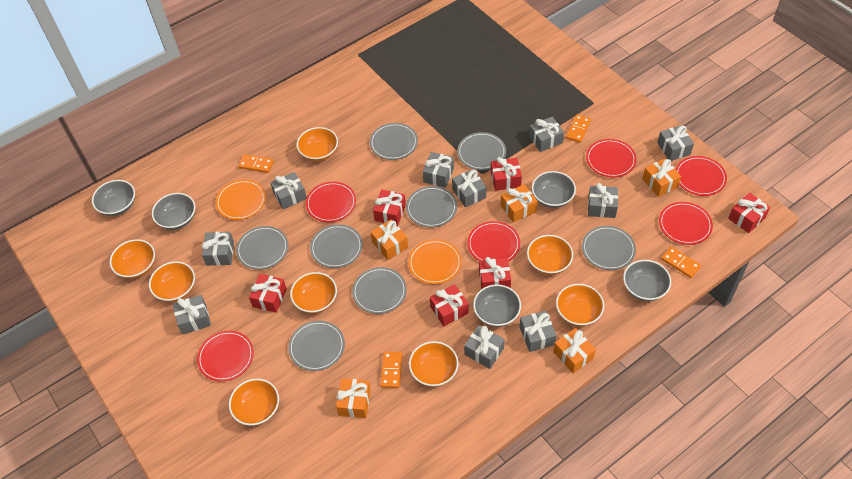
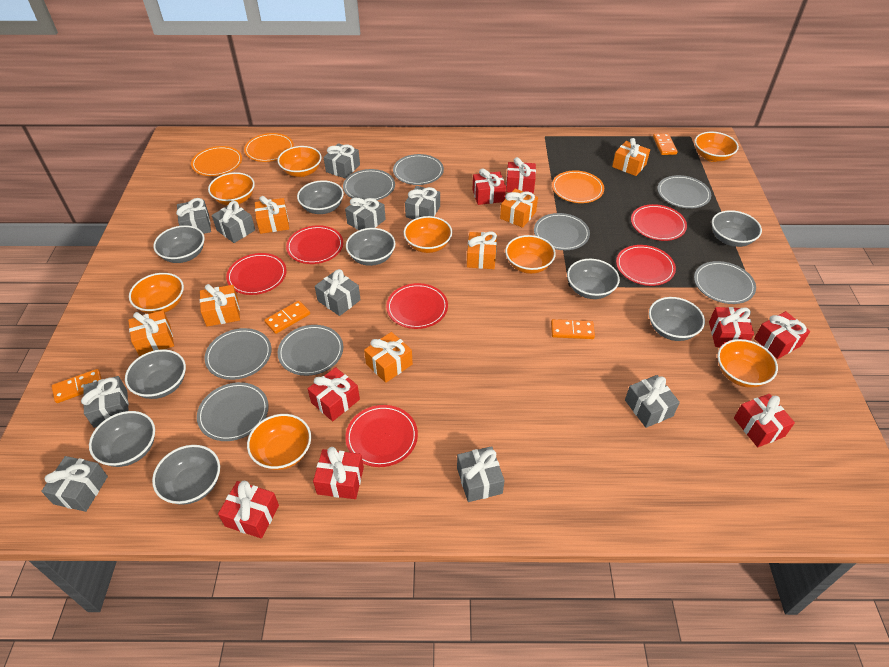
grey bowl: [92,180,135,216] [152,193,195,230] [473,284,521,327] [532,171,576,208] [623,260,671,301] = 5 -> [89,411,155,467] [125,349,186,399] [152,445,220,505] [153,225,205,263] [297,180,344,214] [346,228,396,266] [567,259,620,299] [649,297,705,341] [712,210,762,247] = 9
orange gift: [336,379,371,418] [371,220,408,260] [501,184,537,223] [553,328,596,373] [642,159,681,197] = 5 -> [128,310,174,356] [200,284,240,327] [255,196,289,234] [364,332,413,383] [467,231,497,269] [500,189,538,228] [612,138,650,176] = 7
orange plate: [215,179,266,220] [408,239,462,284] = 2 -> [191,146,242,176] [244,133,294,162] [552,171,604,203] = 3
red gift: [249,274,287,313] [373,189,406,226] [430,284,469,326] [479,257,511,289] [491,157,522,191] [728,193,770,233] = 6 -> [218,481,279,539] [308,367,360,421] [313,447,364,499] [473,169,506,205] [506,157,536,193] [709,307,754,347] [734,394,795,447] [754,311,810,359] = 8

